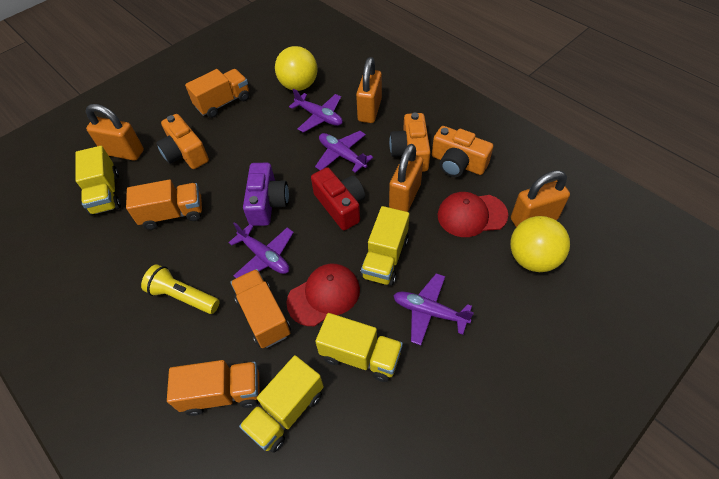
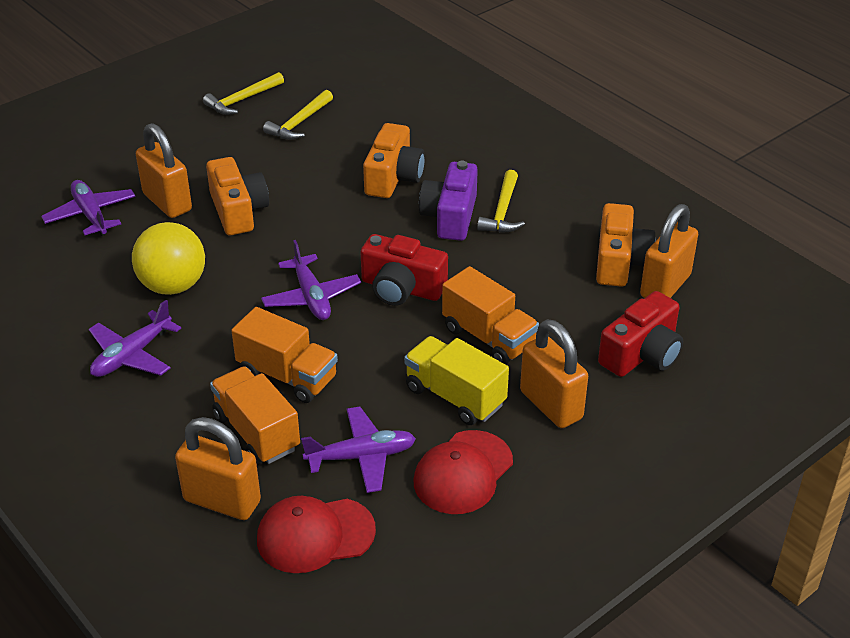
orange truck: [126,179,202,230] [167,360,260,416] [185,69,249,118] [230,269,291,348] = 4 -> [210,366,300,465] [231,307,338,403] [442,266,539,365] = 3
red camera: [311,167,365,230] = 1 -> [361,234,448,306] [598,291,683,377] = 2
yellow ball: [275,46,318,91] [510,216,570,272] = 2 -> [132,222,205,295] = 1
yellow flashlight: [141,264,220,314] = 1 -> none = 0
yellow hammer: none = 0 -> [203,72,284,115] [263,90,333,140] [477,170,525,233] = 3
yellow truck: [75,146,121,216] [239,355,324,453] [315,313,403,382] [360,206,409,286] = 4 -> [404,336,509,425] = 1

